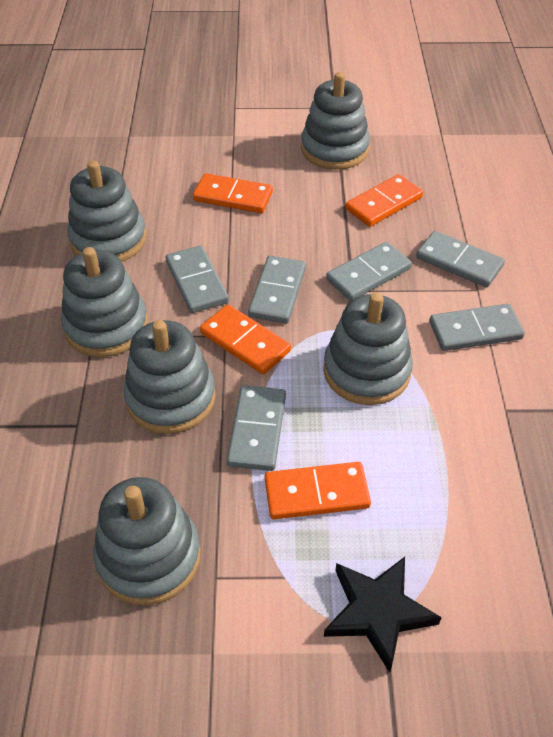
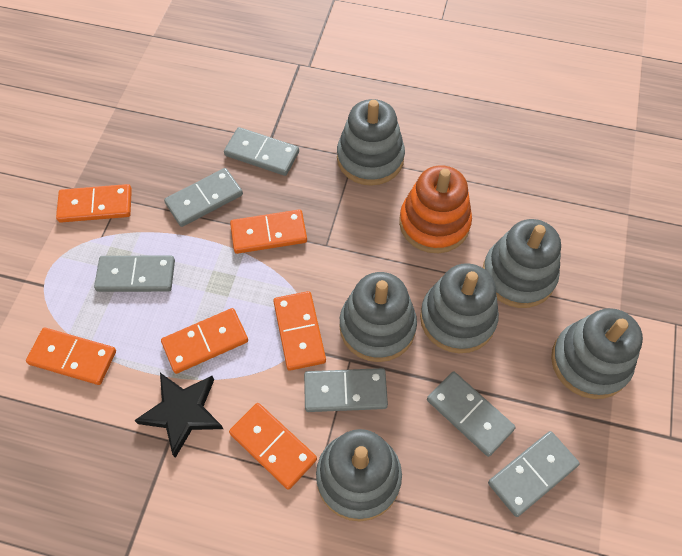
orange domino: [193,173,273,213] [200,305,291,374] [265,462,371,519] [345,174,423,227] = 4 -> [26,328,116,385] [56,184,132,223] [161,308,248,374] [229,403,317,490] [230,209,307,254] [273,291,326,371] = 6
orange stacking toy: none = 0 -> [399,165,472,253] = 1

